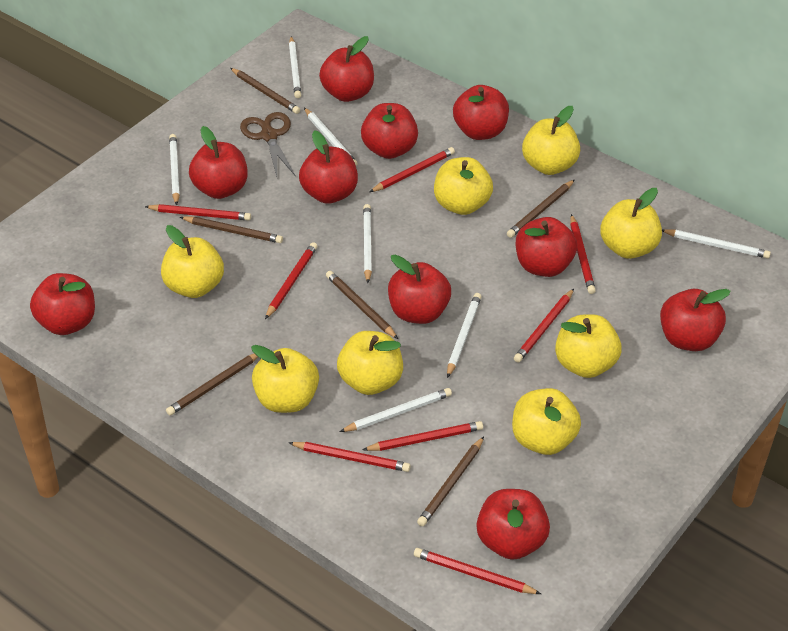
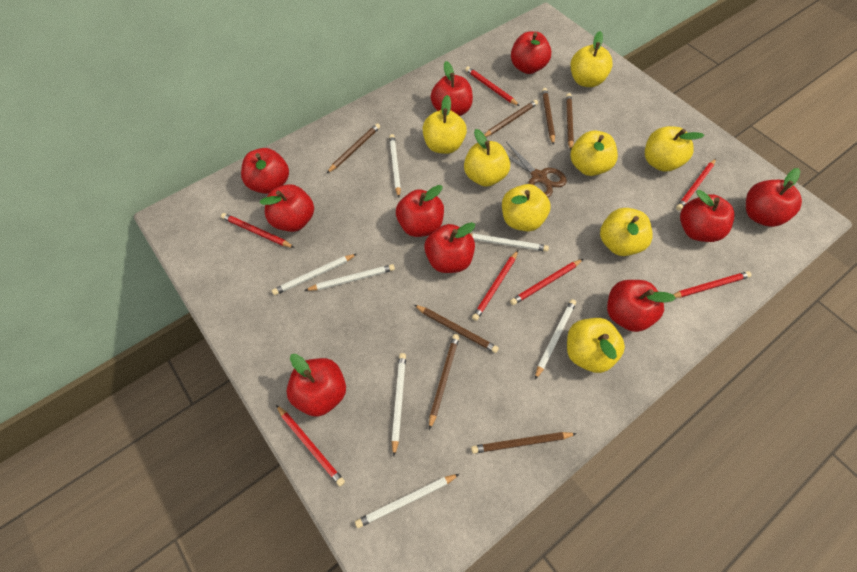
brown pencil: [166,353,258,416] [180,217,283,243] [230,68,300,114] [326,271,398,339] [417,436,484,526] [507,180,574,238] = 6 -> [327,123,380,173] [414,305,499,353] [429,334,459,430] [471,432,577,454] [484,100,538,137] [542,88,555,145] [566,93,574,150] = 7
red pencil: [144,204,251,221] [265,242,317,319] [289,442,410,472] [362,421,483,451] [370,147,455,192] [414,548,541,594] [514,289,574,363] [570,214,596,294] = 8 -> [221,213,295,248] [276,405,345,487] [465,66,520,106] [472,250,518,321] [510,259,583,305] [673,271,751,298] [676,159,716,210] = 7

